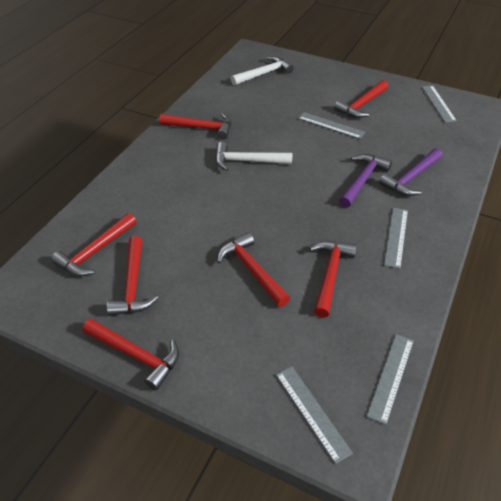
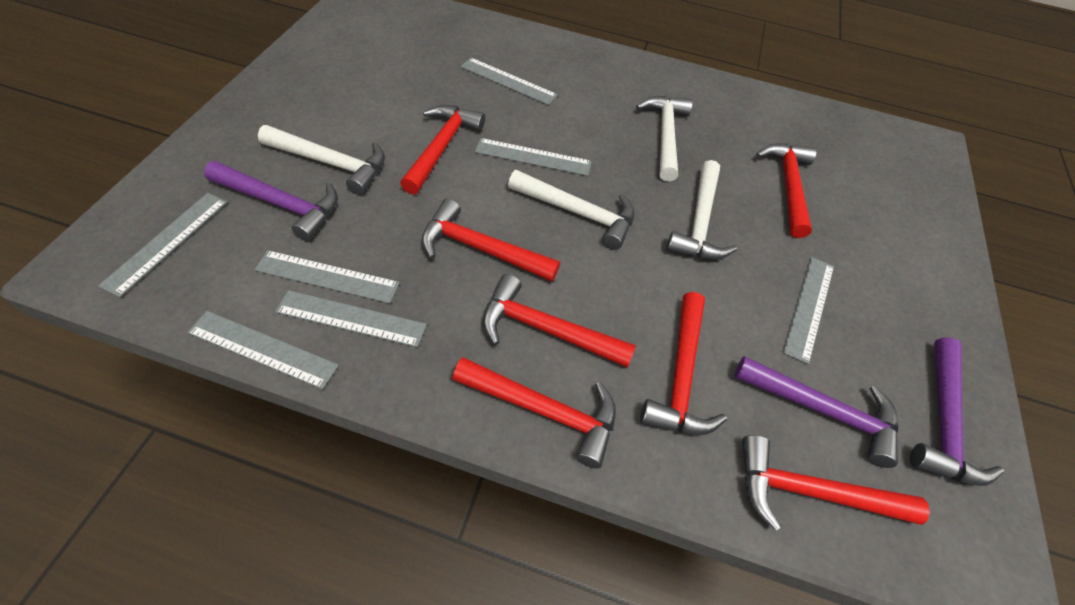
grey ruler: [276,366,353,464] [298,112,365,139] [366,334,414,425] [384,208,408,269] [422,85,457,123] = 5 -> [98,193,227,297] [187,311,339,389] [255,250,400,304] [275,290,427,347] [460,58,558,105] [475,138,592,176] [782,257,834,364] = 7
purple hammer: [339,154,392,208] [379,148,443,196] = 2 -> [204,161,338,241] [734,356,898,468] [910,338,1004,486] = 3
white hammer: [215,142,292,171] [231,56,294,86] = 2 -> [258,125,385,195] [508,170,635,250] [636,96,693,182] [666,160,737,260] = 4

